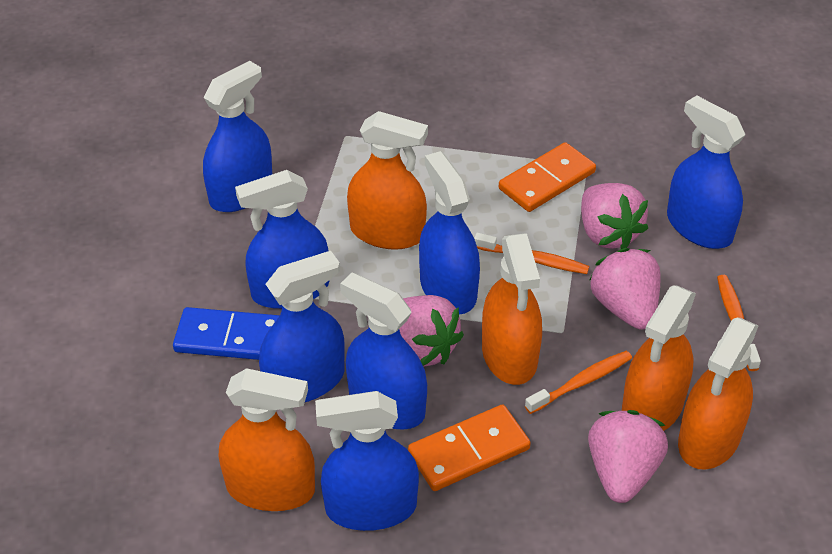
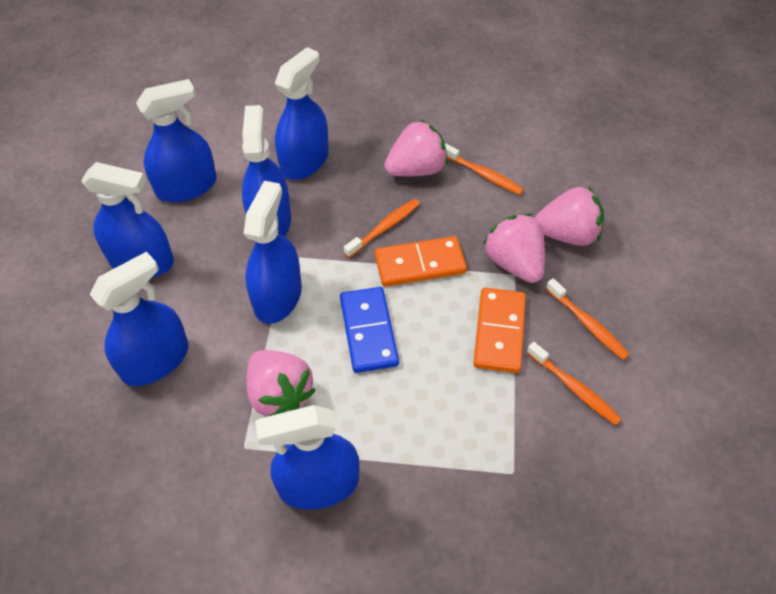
orange spray bottle: [219,368,315,511] [347,111,428,250] [482,234,542,385] [622,285,696,431] [678,318,758,470] = 5 -> none = 0
orange toothbrush: [474,233,589,274] [525,351,632,414] [717,275,761,371] = 3 -> [344,199,420,258] [445,144,524,195] [526,342,621,425] [546,278,630,360] = 4

